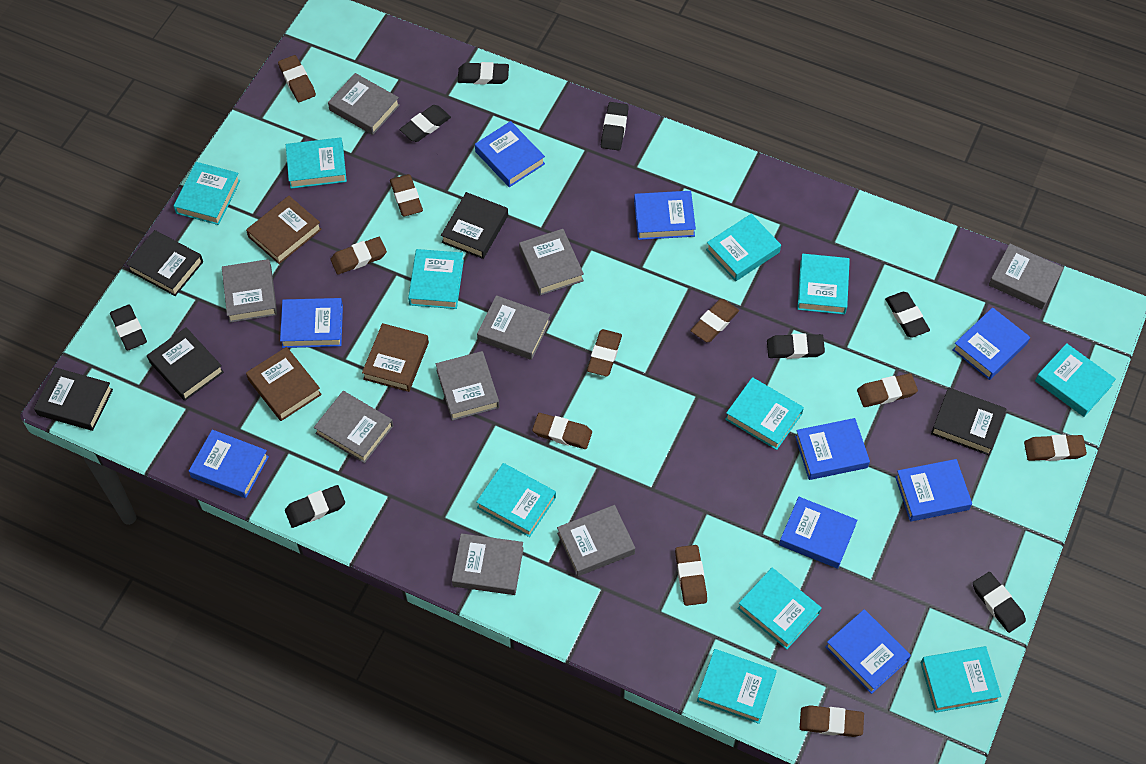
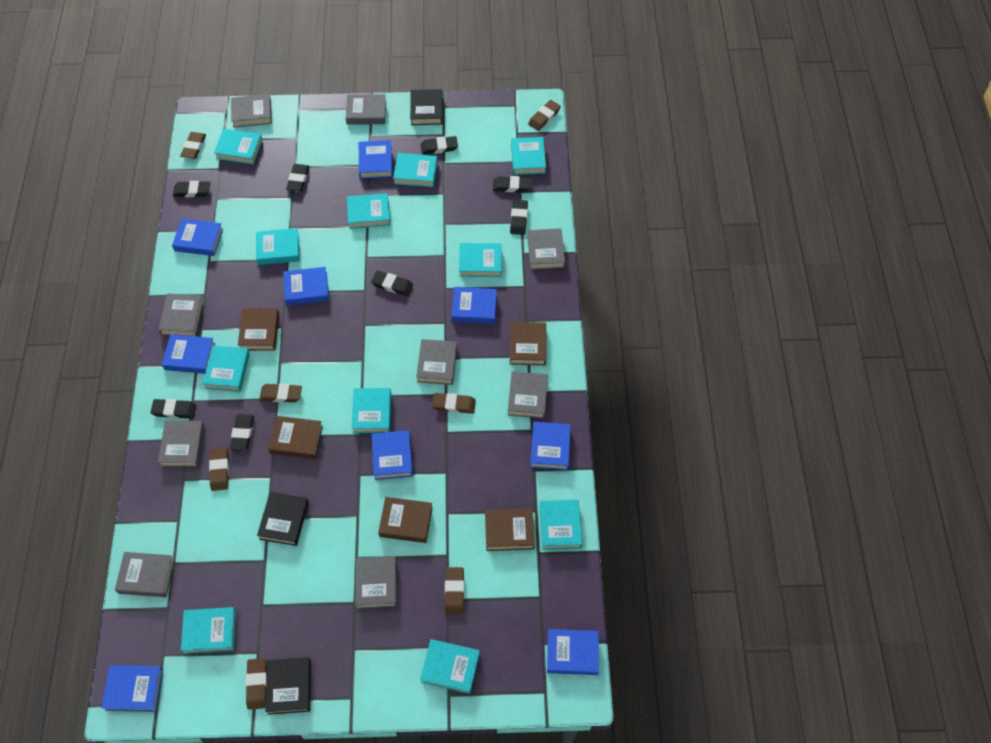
black book: [34,367,113,431] [126,230,203,296] [147,327,224,401] [441,192,508,259] [931,388,1006,455] = 5 -> [257,492,309,546] [266,657,311,715] [410,89,443,125] = 3
brown book: [246,196,322,264] [246,347,322,421] [362,323,429,392] = 3 -> [238,308,279,351] [268,416,323,459] [378,497,433,543] [485,509,535,551] [510,322,546,365] = 5
brown eraser: [278,55,316,102] [331,237,387,275] [390,174,423,217] [532,413,592,449] [587,329,622,376] [675,545,707,606] [690,299,739,342] [800,705,864,737] [857,373,918,407] [1024,434,1087,461] = 10 -> [180,132,206,159] [209,447,229,491] [246,658,267,710] [259,384,302,402] [432,393,476,414] [445,567,464,614] [528,100,561,131] = 7

